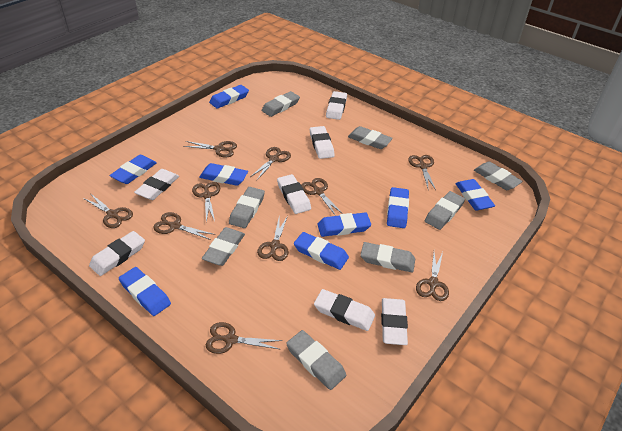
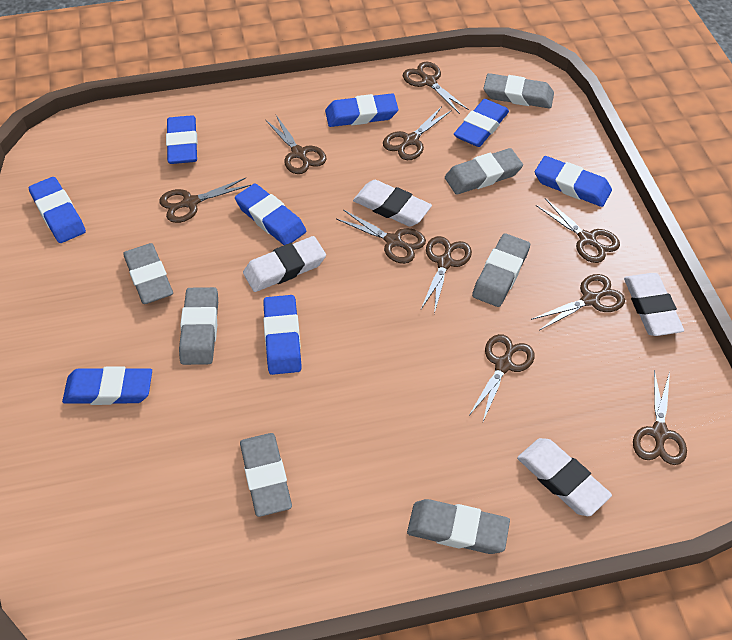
grey eraser: [202,227,245,266] [229,187,265,228] [262,91,300,117] [286,330,346,390] [348,126,393,149] [360,242,415,272] [425,191,465,230] [474,161,523,190] = 8 -> [123,243,173,304] [179,287,218,365] [240,433,292,517] [407,499,510,554] [445,148,523,195] [472,233,530,307] [483,73,554,109] = 7
white eraser: [89,231,145,276] [134,169,179,200] [277,174,311,214] [310,126,335,159] [314,289,375,331] [326,91,347,120] [381,298,408,345] = 7 -> [243,236,326,292] [353,180,432,227] [517,438,612,516] [624,273,684,336] = 4

